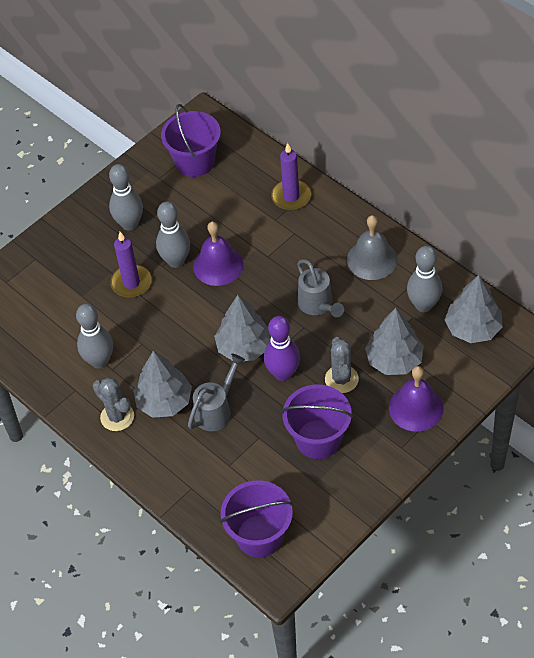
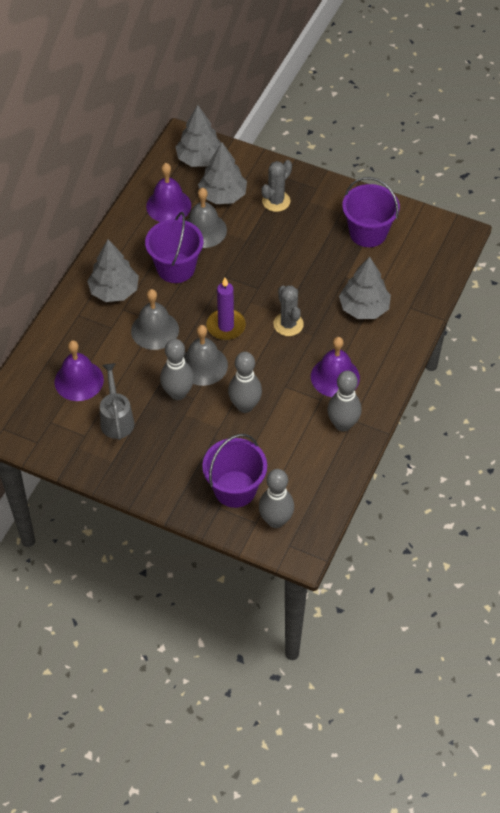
grey bell: [347,215,398,280] = 1 -> [131,289,179,350] [183,325,228,386] [186,188,227,248] = 3
grey watering can: [188,354,245,431] [297,259,344,317] = 2 -> [100,363,134,440] = 1
purple bell: [193,221,243,286] [389,366,443,432] = 2 -> [55,340,104,401] [146,163,191,222] [311,337,360,397] = 3
purple bowling pin: [264,316,300,381] = 1 -> none = 0
purple candle: [110,232,152,298] [271,143,311,210] = 2 -> [207,278,246,340] = 1

